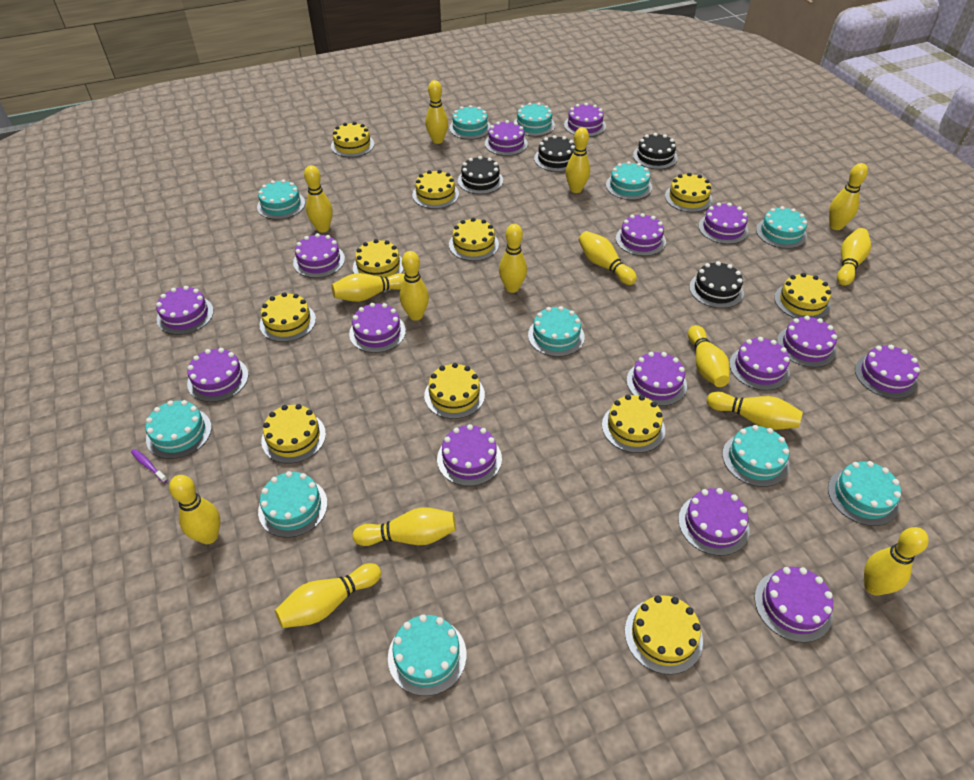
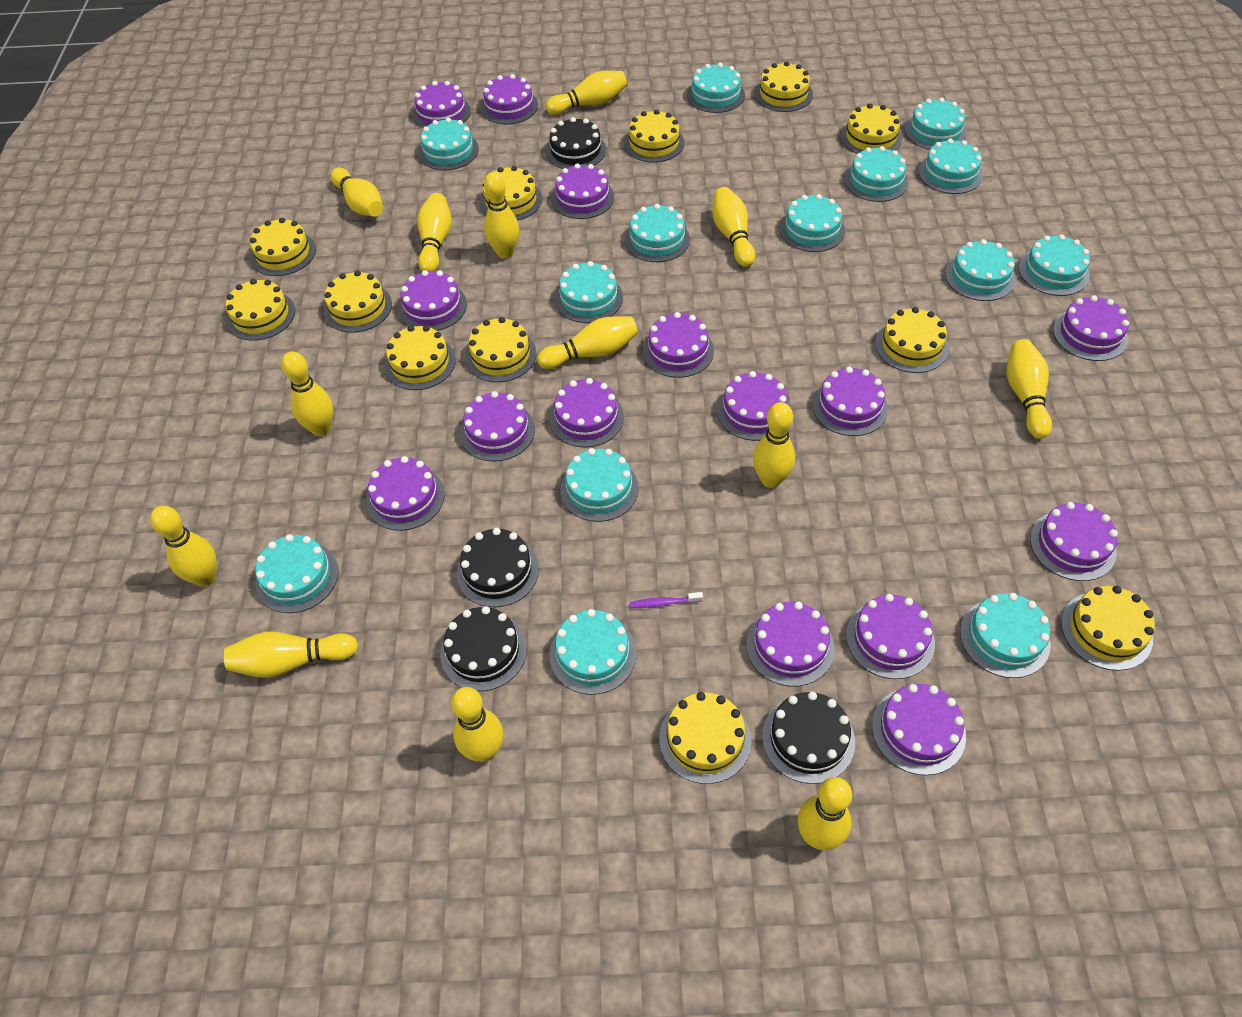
turquoise cake: [145,400,212,459] [257,179,305,220] [258,471,328,538] [388,614,466,696] [449,105,491,140] [514,103,555,136] [528,306,585,357] [606,161,652,200] [722,425,789,487] [756,206,807,249] [828,461,901,526] = 11 -> [255,534,339,613] [419,118,479,171] [550,609,637,695] [555,261,623,323] [560,448,639,522] [625,204,690,262] [687,63,745,113] [780,194,845,252] [844,146,908,202] [905,98,967,150] [919,138,983,194] [945,239,1015,301] [960,593,1051,678] [1019,234,1090,296] = 14
yellow bowling pin: [169,475,220,544] [275,563,381,628] [304,165,333,233] [332,273,405,302] [353,507,456,546] [400,251,429,321] [426,80,448,144] [499,224,527,293] [566,127,590,193] [579,231,637,285] [688,325,730,387] [707,392,803,430] [829,163,868,230] [837,228,871,286] [864,527,929,596] = 15 -> [150,506,217,587] [224,632,358,678] [281,351,333,436] [331,168,383,217] [417,193,452,271] [451,687,503,762] [484,172,519,259] [537,316,638,369] [546,71,627,115] [712,187,755,267] [753,402,795,488] [798,777,852,850] [1007,339,1052,439] = 13
yellow cake: [259,292,316,342] [261,404,326,464] [331,122,374,157] [353,239,404,278] [412,170,459,209] [424,363,485,419] [449,218,499,261] [602,395,665,453] [625,595,703,675] [665,173,713,212] [774,273,831,319] = 11 -> [226,279,295,341] [250,218,316,276] [324,271,392,333] [384,325,456,390] [465,317,536,382] [479,166,542,221] [624,109,684,162] [659,692,751,784] [755,61,813,112] [841,104,902,154] [875,307,949,373] [1061,586,1155,671] = 12

